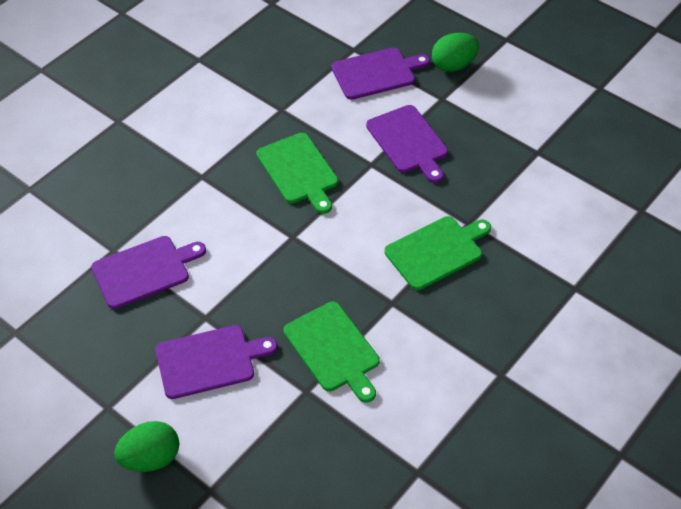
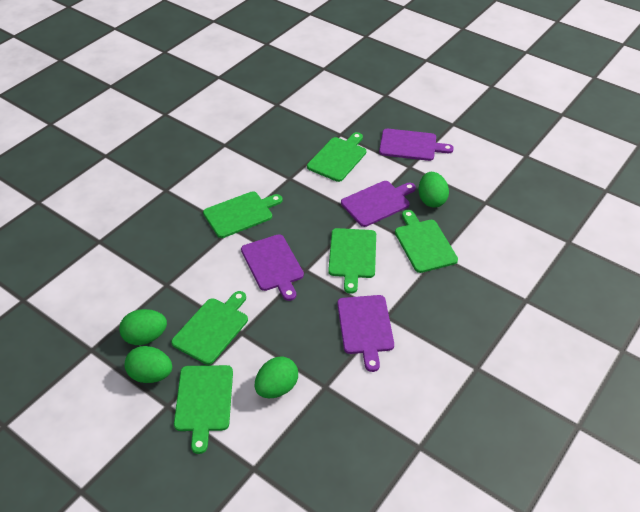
green cutting board: [257,133,338,214] [284,302,380,403] [384,216,491,290] = 3 -> [171,291,248,365] [174,365,233,454] [203,192,283,238] [307,132,366,182] [328,228,376,294] [395,210,458,273] = 6
green egg: [114,421,179,472] [432,33,479,72] = 2 -> [119,309,167,345] [125,346,172,383] [255,357,298,398] [419,172,449,208] = 4

